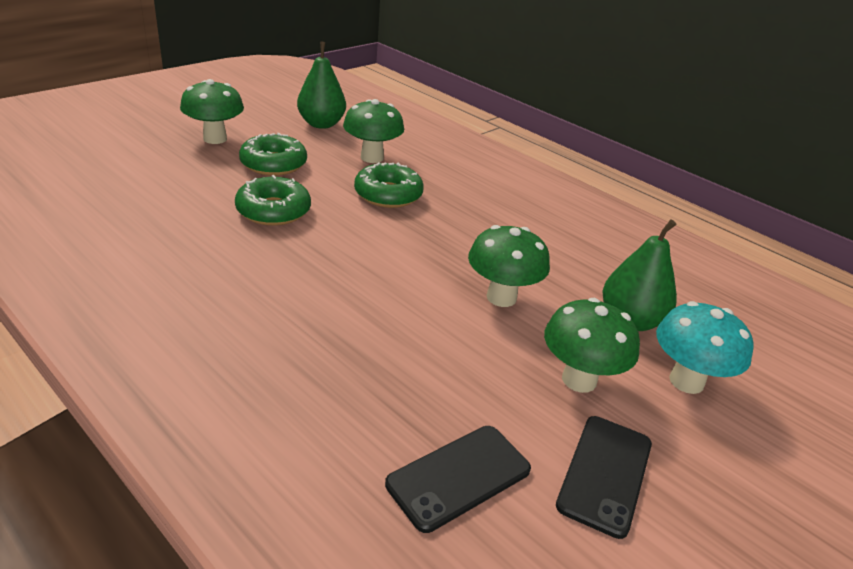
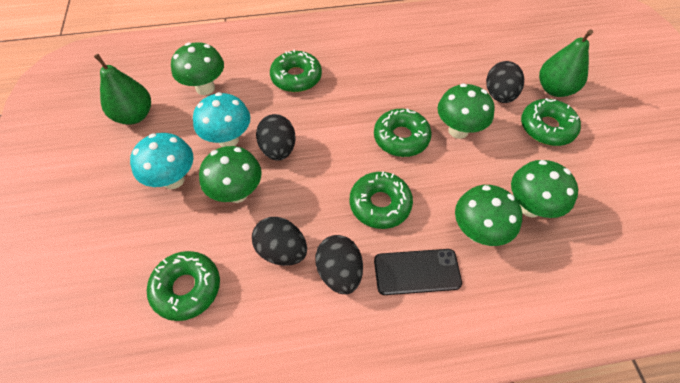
black egg: none = 0 -> [252,217,307,266] [256,114,296,161] [315,235,363,294] [486,61,524,103] = 4
black phone: [385,426,531,533] [556,416,652,539] = 2 -> [374,249,462,295] = 1
green donut: [235,175,311,226] [239,133,307,176] [354,162,424,208] = 3 -> [147,251,220,321] [270,49,322,92] [350,171,413,229] [374,108,432,157] [521,98,581,146] = 5
green mushroom: [180,79,244,144] [343,99,404,163] [468,225,550,307] [544,298,640,393] = 4 -> [171,42,224,95] [199,146,262,203] [438,83,495,139] [455,185,522,246] [511,160,578,218] = 5
turquoise mushroom: [656,301,754,394] = 1 -> [130,133,194,189] [193,92,251,147] = 2

